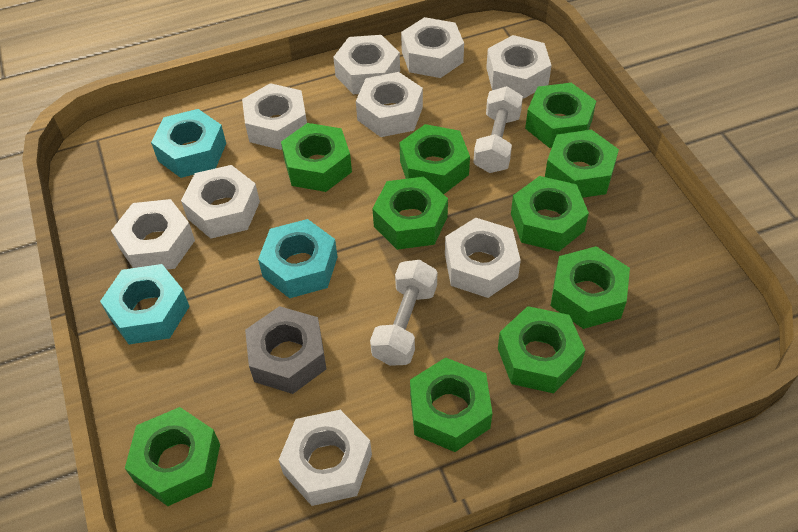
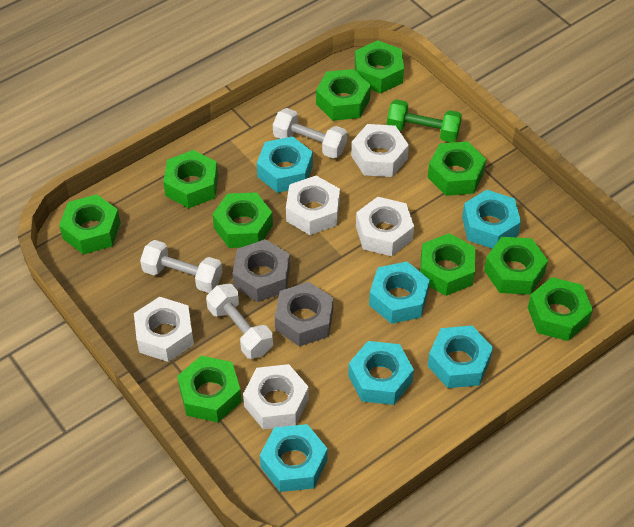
green dumbbell: none = 0 -> [387,99,462,143] = 1
grey nut: [245,306,326,394] = 1 -> [232,239,290,302] [275,282,333,347] = 2
turquoise nut: [100,264,190,344] [151,109,226,178] [258,219,338,298] = 3 -> [257,136,313,193] [260,424,328,492] [348,341,414,405] [369,262,430,324] [428,326,493,388] [462,190,521,249] = 6
white dumbbell: [370,260,437,366] [473,86,523,173] = 2 -> [140,240,222,293] [206,284,273,359] [273,108,347,159] = 3
white nut: [111,199,195,269] [181,165,260,239] [242,83,307,150] [279,410,372,506] [333,35,400,94] [356,72,423,137] [401,17,464,78] [445,218,521,298] [486,35,552,99] = 9 -> [134,297,194,362] [243,364,309,429] [286,176,340,235] [351,124,409,177] [356,197,414,256] = 5

